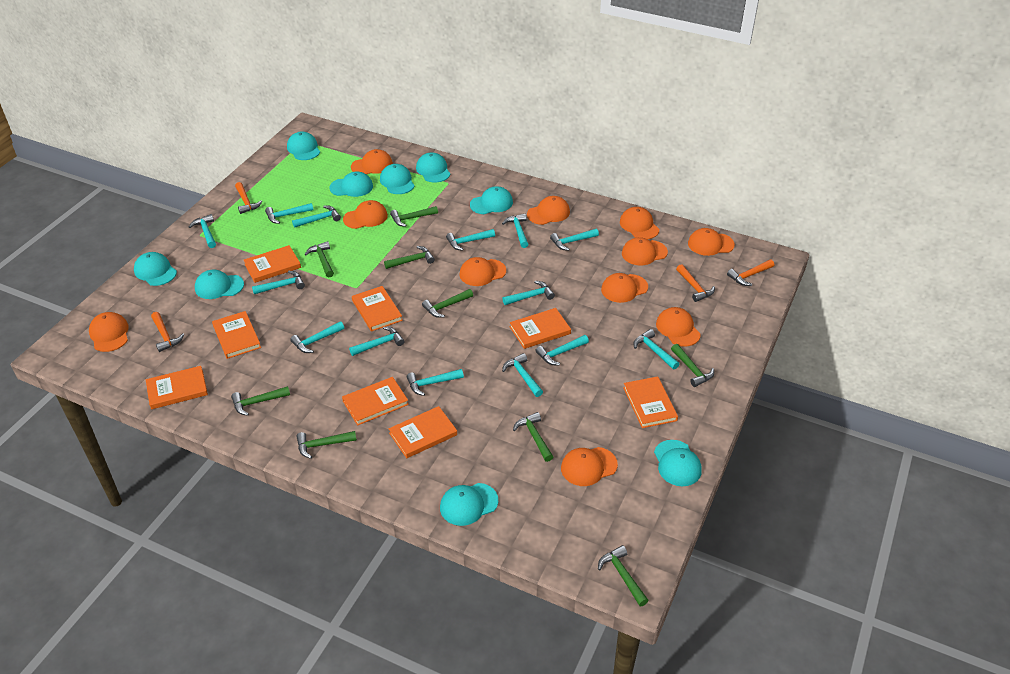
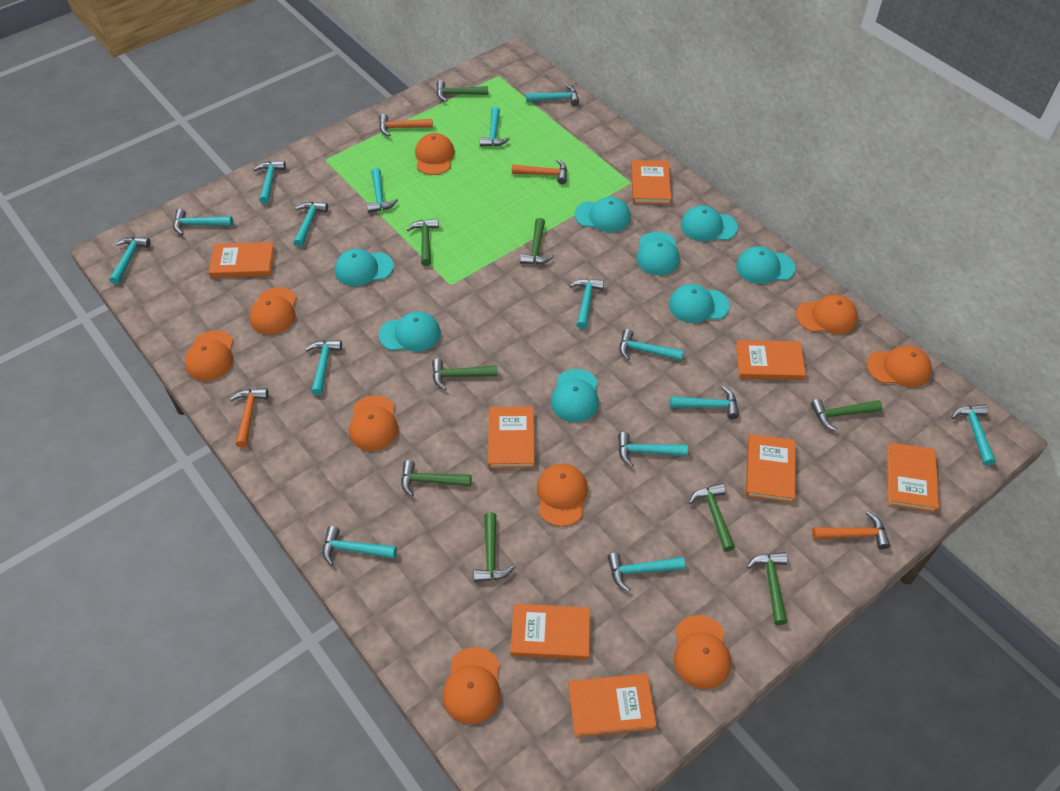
orange cap: [89,312,129,352] [343,200,388,229] [351,149,393,174] [460,257,506,286] [527,196,570,225] [561,447,618,486] [601,273,648,303] [620,207,659,239] [622,237,668,266] [656,307,701,347] [688,228,735,256] = 11 -> [185,330,233,381] [249,287,297,335] [349,395,398,451] [415,133,455,175] [443,647,501,724] [537,463,588,527] [674,615,731,689] [796,295,858,334] [867,346,932,387] = 9
turquoise cap: [134,252,177,286] [195,270,244,299] [287,132,320,160] [329,171,373,197] [380,164,415,194] [416,152,451,182] [440,483,498,526] [470,186,513,214] [654,440,702,486] = 9 -> [335,249,394,286] [379,312,441,352] [551,369,599,422] [575,197,631,232] [636,232,680,275] [669,284,730,323] [681,205,738,241] [736,246,795,284] = 8
turquoise hammer: [189,214,216,248] [252,271,305,294] [265,203,313,224] [290,321,344,353] [292,205,341,228] [349,327,405,356] [407,369,464,396] [446,229,495,251] [502,214,529,248] [502,281,555,305] [502,353,543,397] [535,335,589,365] [550,229,599,251] [633,329,679,370] = 14 -> [109,237,151,285] [173,209,233,235] [254,161,286,204] [294,202,328,247] [305,340,342,395] [323,526,397,566] [367,168,398,213] [480,107,510,147] [526,84,579,106] [570,279,604,329] [608,553,685,592] [618,432,688,467] [619,329,684,361] [670,386,739,419] [951,404,996,466] = 15

